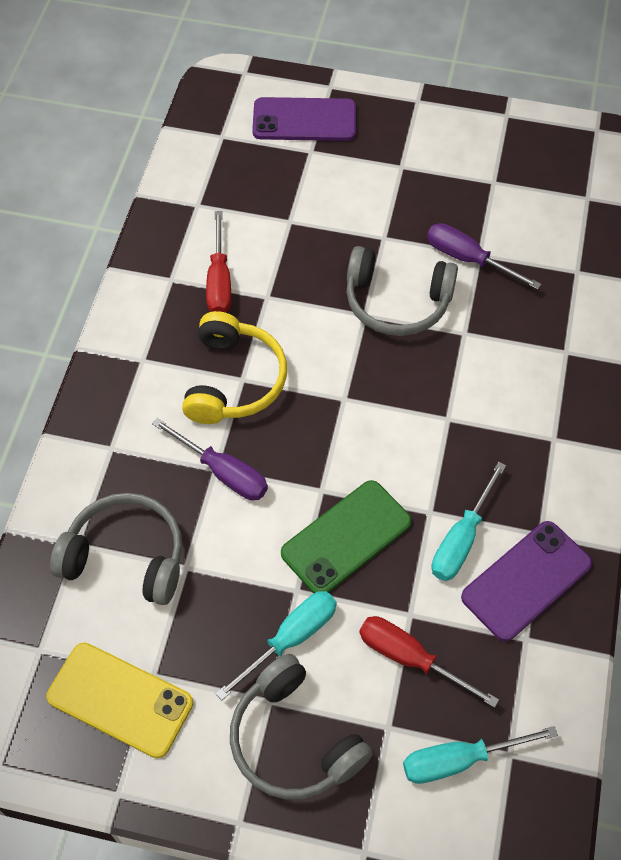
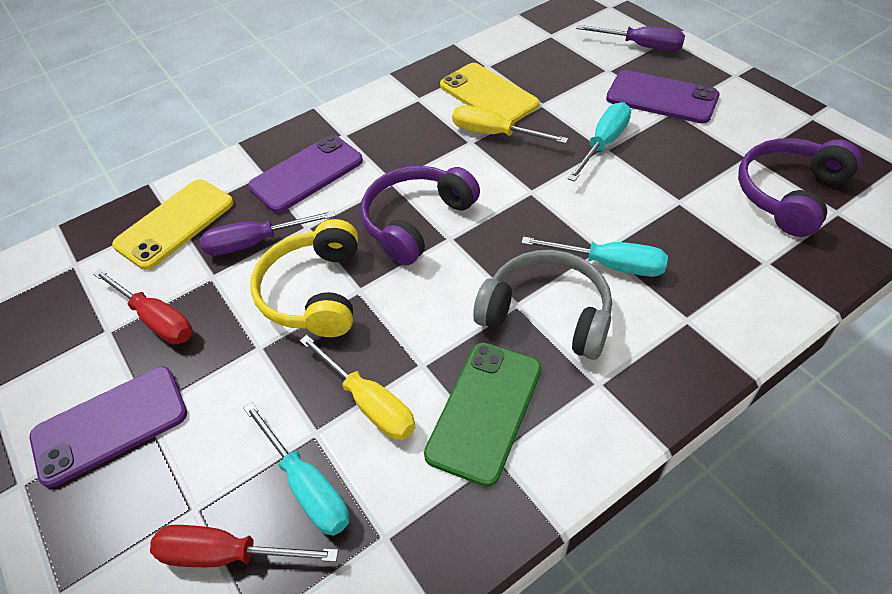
grey headphones: [50,493,182,605] [230,654,373,799] [346,246,458,336] = 3 -> [473,250,612,360] = 1
purple headphones: none = 0 -> [360,166,480,265] [738,138,862,237] = 2
purple phone: [252,97,356,141] [461,521,592,641] = 2 -> [30,367,187,488] [248,135,363,213] [606,70,719,124] = 3
yellow phone: [47,643,193,758] = 1 -> [112,180,234,270] [440,63,539,123] = 2
yellow screwdriver: none = 0 -> [299,335,416,440] [452,105,568,144] = 2

